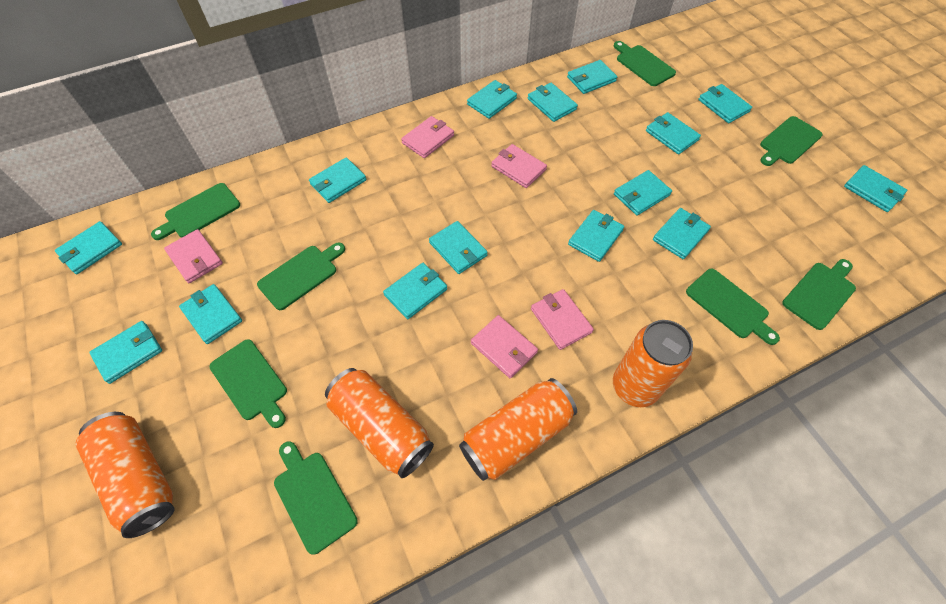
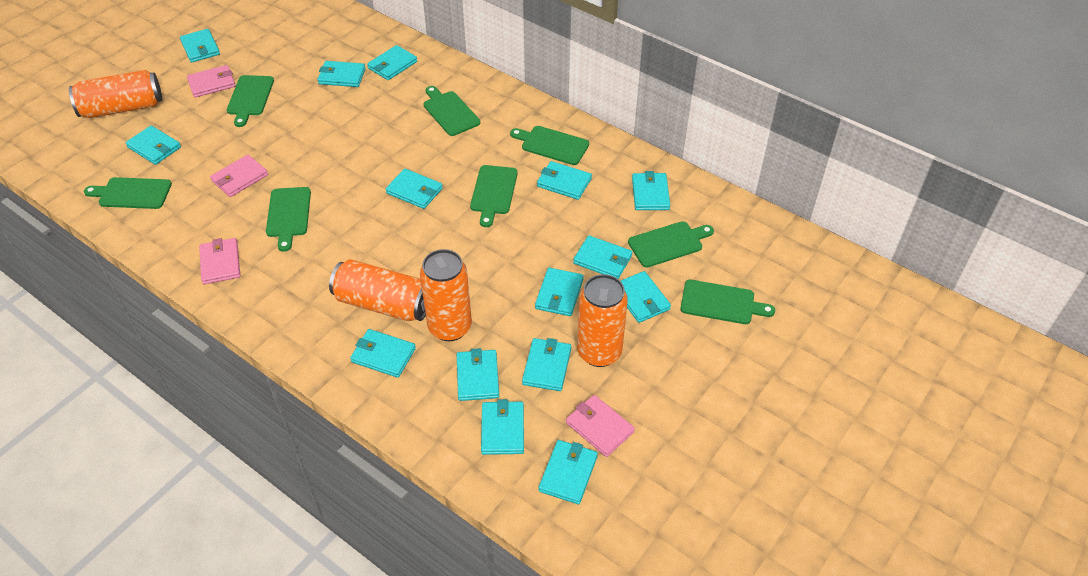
pink wallet: [164,229,223,283] [401,116,454,158] [471,315,538,378] [491,144,547,188] [531,289,594,350] = 5 -> [187,65,236,98] [199,238,240,284] [210,155,268,197] [566,395,635,457] = 4

